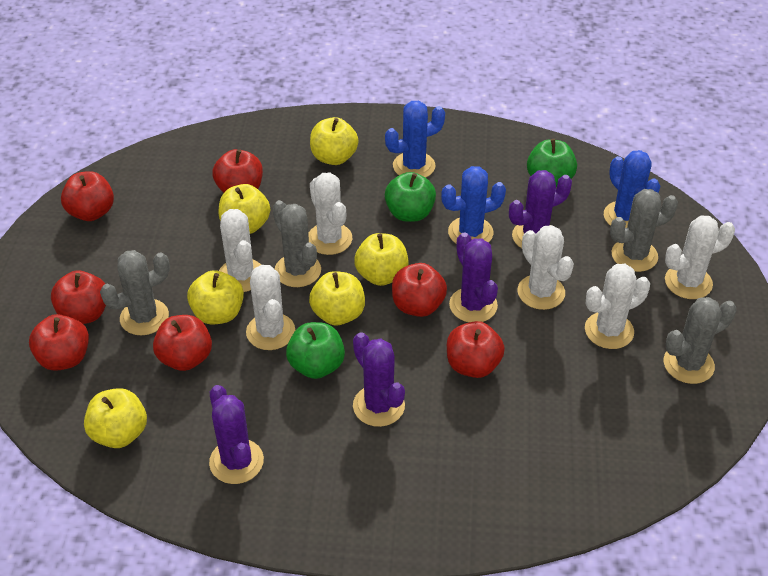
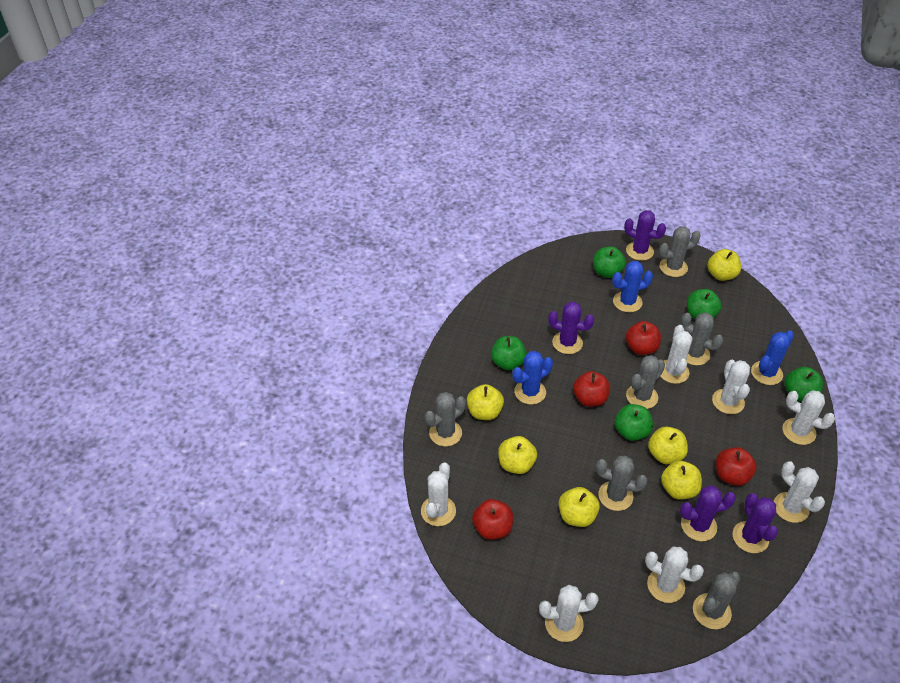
green apple: [286,322,345,379] [385,172,436,222] [527,139,577,187] = 3 -> [491,336,527,370] [593,247,626,278] [615,404,653,441] [687,289,722,319] [784,367,823,402] = 5
grey cactus: [100,250,170,335] [273,200,321,287] [610,189,678,272] [663,297,736,384] = 4 -> [425,392,466,446] [596,456,648,511] [626,355,665,409] [659,226,701,277] [681,312,723,365] [693,571,740,629] = 6
red apple: [29,314,89,371] [51,270,106,324] [61,171,114,221] [153,315,212,371] [212,149,263,193] [392,263,447,317] [447,321,505,378] = 7 -> [472,499,513,540] [573,371,610,407] [625,321,661,355] [716,447,757,486] = 4
white cactus: [219,209,261,292] [246,265,295,350] [308,173,352,255] [517,225,574,310] [585,264,650,349] [665,215,735,299] = 6 -> [421,462,456,526] [539,585,599,642] [645,546,704,603] [660,325,693,384] [712,360,750,414] [774,461,825,523] [782,390,835,445] = 7

